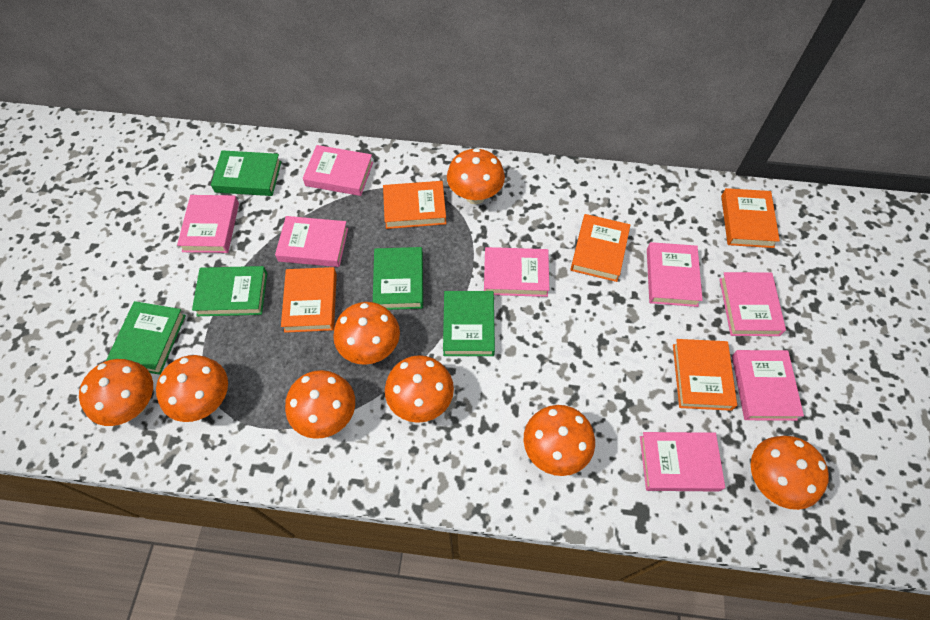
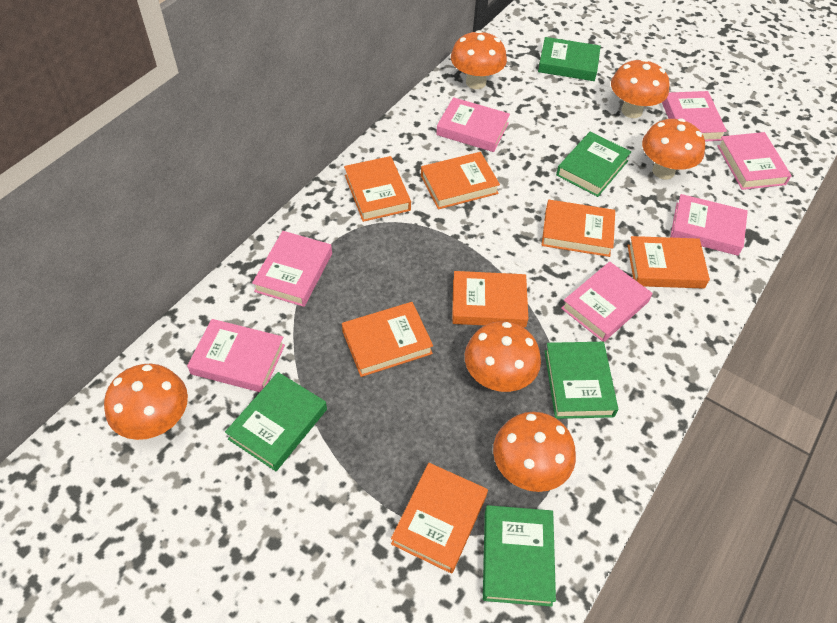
orange book: [281,267,337,333] [383,181,446,229] [570,214,630,282] [673,339,737,411] [721,188,780,248] = 5 -> [342,302,433,377] [344,156,411,222] [391,463,488,574] [421,152,500,209] [452,271,528,327] [542,200,615,257] [627,236,710,289] = 7
orange mushroom: [79,359,153,426] [156,355,228,422] [285,370,355,439] [333,302,400,365] [385,355,454,423] [447,148,505,204] [524,405,595,476] [751,436,829,510] = 8 -> [104,364,188,440] [451,30,507,89] [465,321,541,392] [493,412,576,492] [611,59,670,118] [642,118,705,179] = 6
pink book: [177,195,239,253] [275,216,348,267] [303,145,373,196] [484,247,549,297] [640,432,725,492] [647,242,703,307] [720,272,786,336] [732,350,804,421] = 8 -> [187,319,285,392] [252,231,332,307] [436,97,510,152] [561,261,652,342] [662,91,727,141] [670,194,748,256] [717,132,792,190] = 7

